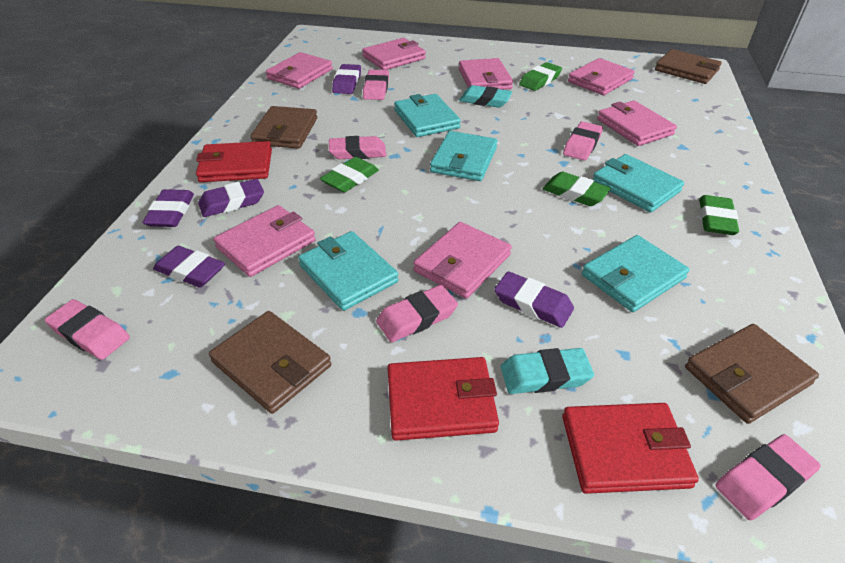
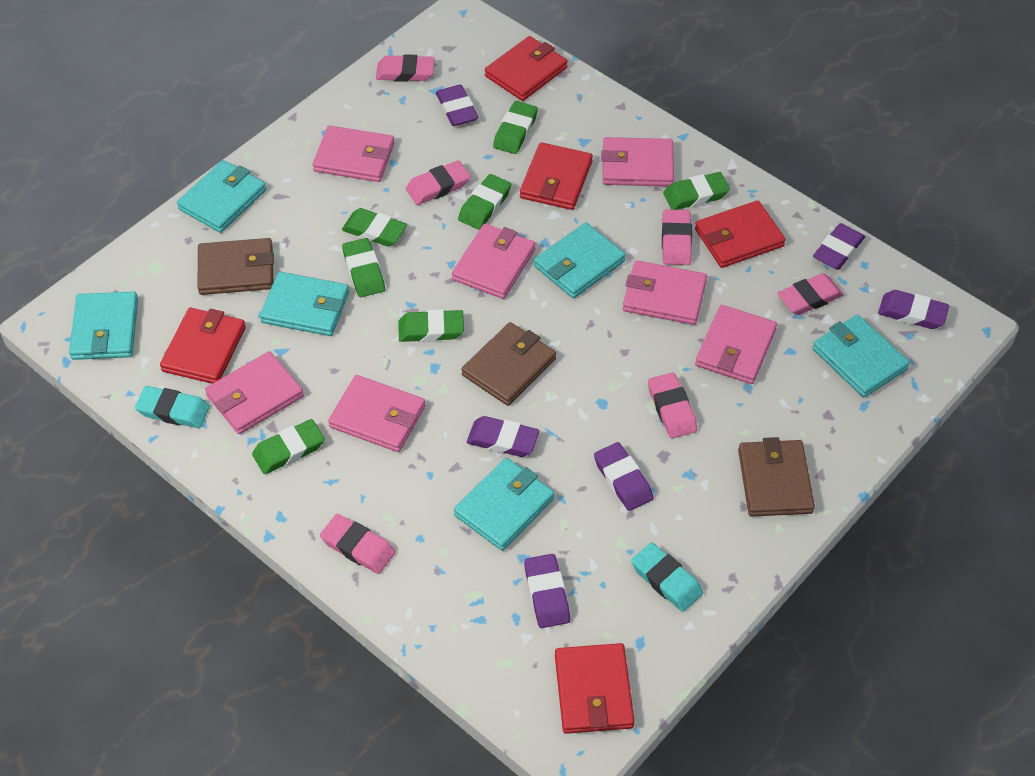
brown wallet: [209,311,331,414] [250,106,317,149] [655,49,722,84] [685,324,819,424] = 4 -> [197,238,274,295] [462,322,556,406] [738,437,815,517] = 3
green eraser: [320,157,379,192] [519,62,562,91] [543,172,611,206] [699,195,739,235] = 4 -> [252,419,324,474] [342,208,407,247] [342,238,385,297] [398,309,464,342] [458,174,511,230] [493,101,538,154] [663,172,730,210] = 7
purple eraser: [142,189,194,227] [153,246,225,288] [198,179,264,217] [332,64,361,94] [494,271,574,328] = 5 -> [436,85,478,126] [467,416,540,457] [524,554,570,628] [594,442,654,511] [813,223,865,270] [878,290,949,329] = 6
red wallet: [196,141,272,182] [387,357,499,441] [562,403,699,494] = 3 -> [160,308,246,384] [485,36,568,101] [520,142,593,210] [555,643,634,734] [695,200,786,268] = 5
turquoise wallet: [298,231,398,311] [394,94,461,137] [430,131,498,181] [582,235,690,312] [592,154,684,213] = 5 -> [69,292,138,360] [177,160,266,233] [260,272,349,336] [454,458,555,551] [534,222,626,298] [812,315,910,397] = 6

